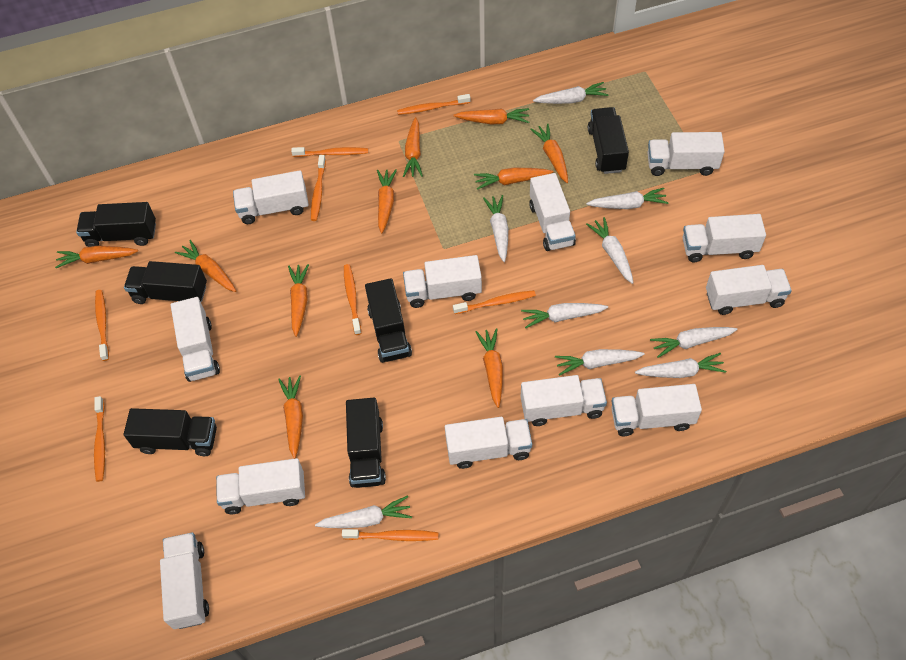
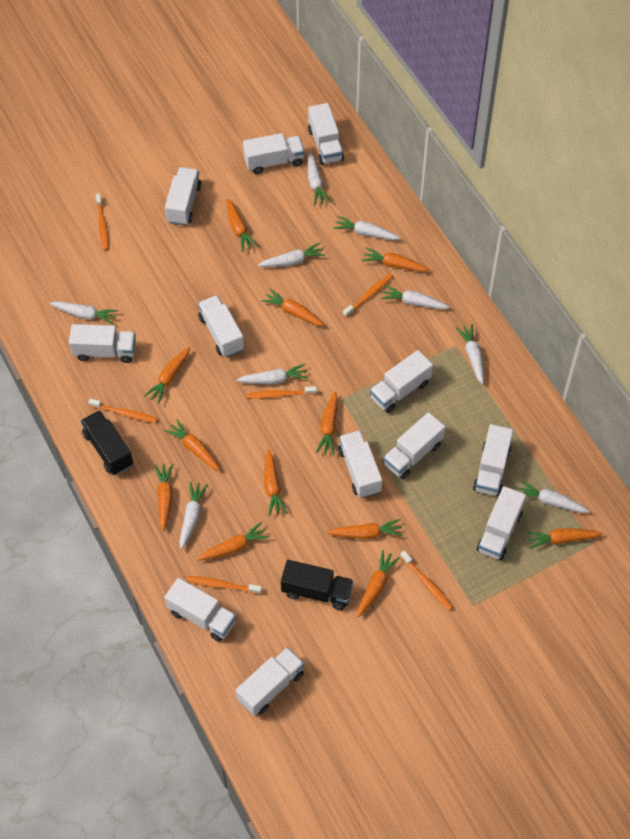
black truck: [76,202,156,247] [124,261,207,304] [124,408,217,456] [346,398,386,488] [365,278,412,363] [588,107,629,174] = 6 -> [80,410,133,475] [281,560,353,610] = 2
orange carrot: [55,246,138,268] [175,240,236,292] [278,375,303,459] [288,264,309,337] [377,170,397,234] [403,117,423,177] [454,108,529,124] [474,168,553,190] [476,328,503,408] [530,124,568,183] = 10 -> [144,347,190,404] [154,464,173,531] [164,419,220,471] [197,522,270,561] [227,198,258,252] [261,289,325,326] [264,449,287,516] [316,391,338,455] [327,519,403,539] [357,550,400,617] [362,247,430,272] [526,528,603,549] = 12
orange toothbrush: [94,396,105,482] [95,290,109,361] [291,147,368,157] [311,155,326,221] [342,529,439,541] [344,264,361,335] [397,94,471,115] [453,290,536,314] = 8 -> [88,398,158,423] [96,193,109,250] [187,576,262,594] [246,386,317,399] [343,274,393,318] [400,551,453,611] = 6

